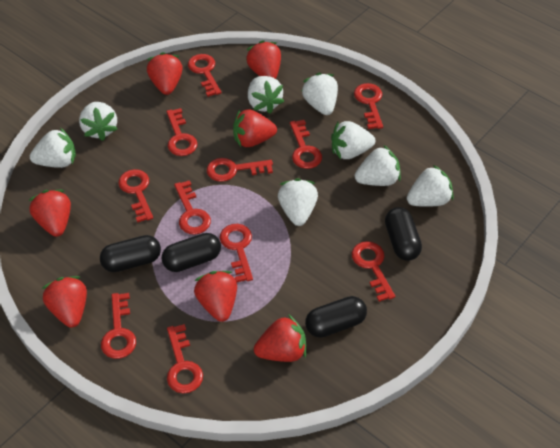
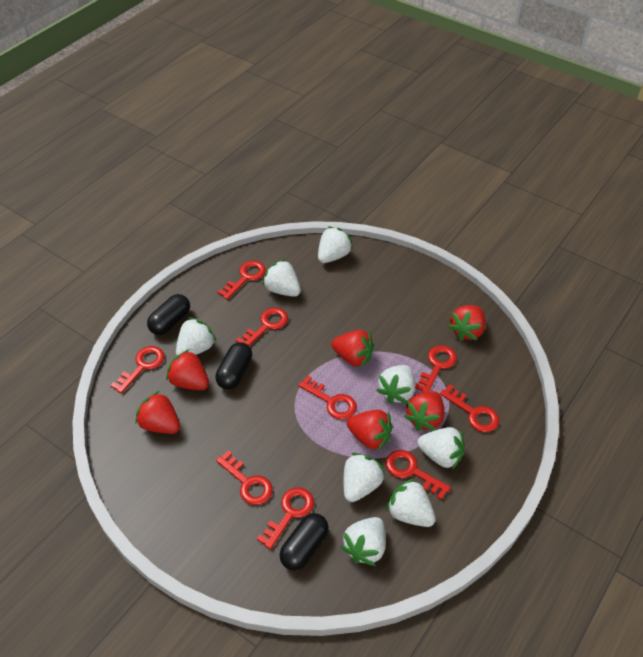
black capsule: [100,235,161,272] [161,233,221,272] [305,296,367,338] [385,207,422,261] = 4 -> [147,294,190,335] [216,342,252,390] [279,513,329,571] = 3
red key: [101,293,136,359] [118,169,153,223] [166,108,197,156] [167,324,203,394] [174,180,211,235] [188,54,222,97] [207,158,273,182] [220,224,253,282] [290,120,322,169] [352,241,395,302] [354,83,383,129] = 11 -> [110,346,164,394] [216,450,273,505] [218,261,266,300] [236,308,288,346] [257,488,314,550] [298,376,357,420] [386,450,451,500] [415,345,457,393] [440,384,499,432] = 9
red strawberry: [29,190,71,237] [41,276,87,328] [147,52,183,95] [194,271,237,322] [233,109,277,147] [246,40,281,79] [254,314,306,362] = 7 -> [136,391,180,434] [166,349,209,390] [331,330,374,368] [347,410,393,451] [404,391,444,431] [448,305,486,341] = 6

